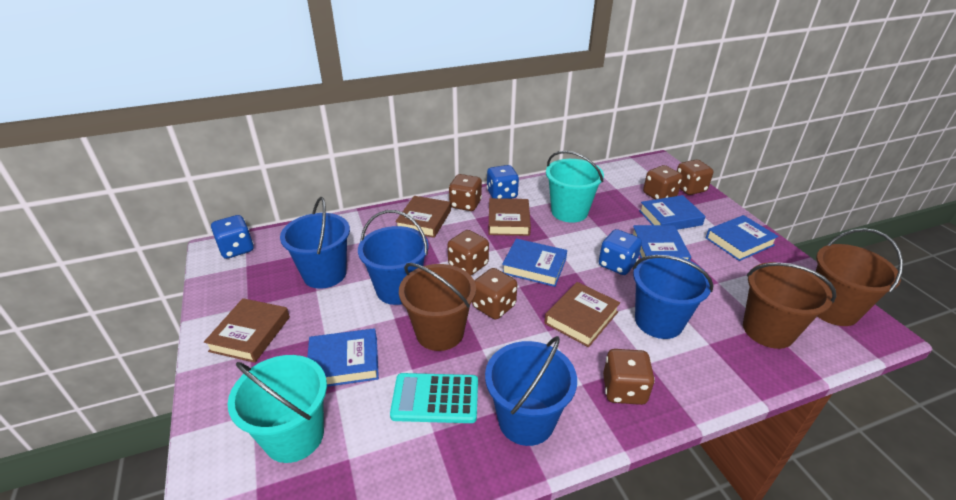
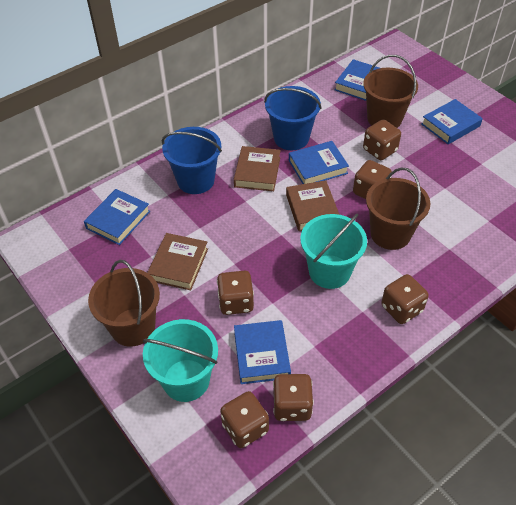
blue bucket: [280,197,350,289] [358,210,429,305] [485,336,577,446] [633,254,713,339] = 4 -> [162,127,222,194] [264,86,322,150] = 2
blue dice: [211,215,254,259] [487,165,519,199] [599,229,642,275] = 3 -> none = 0
brown book: [204,298,290,363] [395,196,451,238] [488,198,531,236] [544,282,620,347] = 4 -> [147,233,208,290] [234,146,281,191] [286,180,340,231] = 3
turquoise calculator: [390,373,478,423] = 1 -> none = 0

